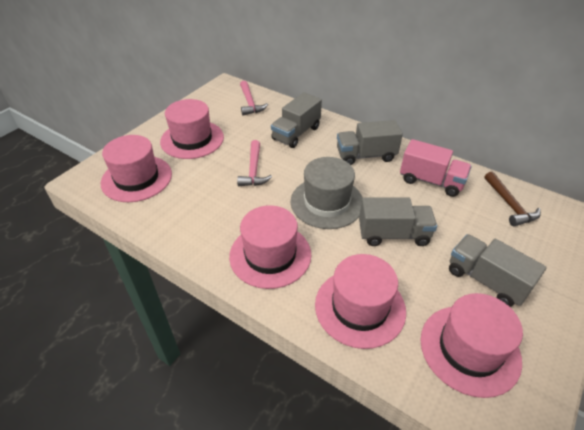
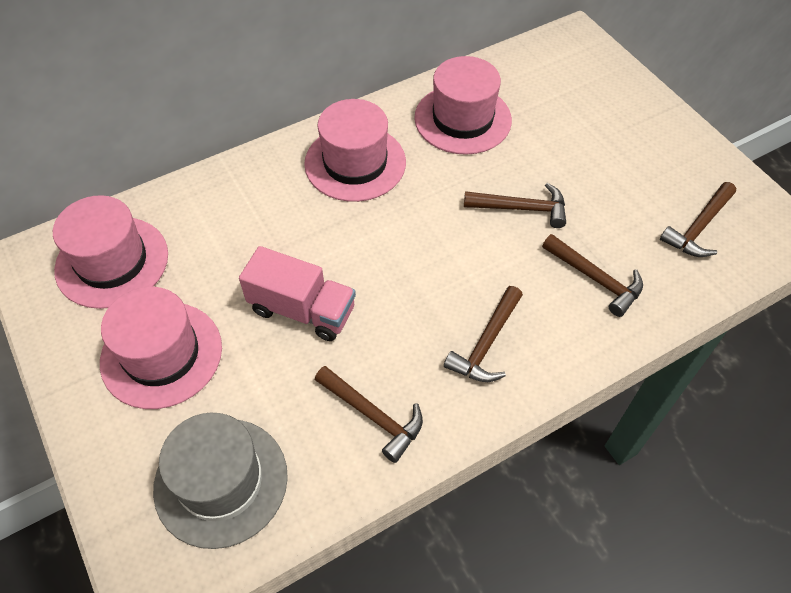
brown hammer: [484,172,541,226] = 1 -> [315,366,423,463] [444,286,523,382] [464,183,566,228] [542,234,643,317] [660,182,736,257] = 5
grey truck: [271,92,322,148] [337,120,403,165] [359,197,437,246] [449,234,547,307] = 4 -> none = 0
pink hammer: [237,140,272,186] [240,81,268,115] = 2 -> none = 0
pink hat: [101,135,172,202] [160,99,224,159] [229,205,311,289] [315,254,406,349] [420,293,523,398] = 5 -> [53,195,168,309] [100,287,222,409] [304,99,406,202] [414,56,512,155] = 4

